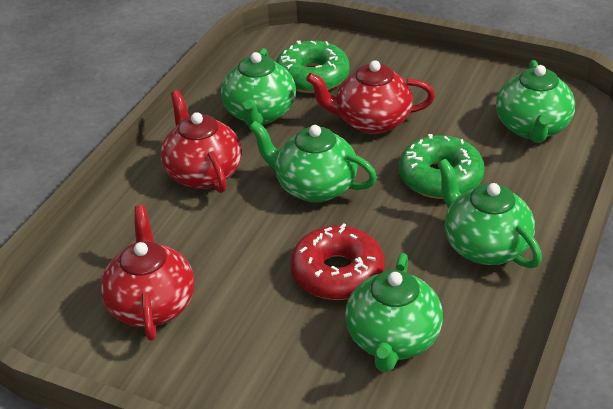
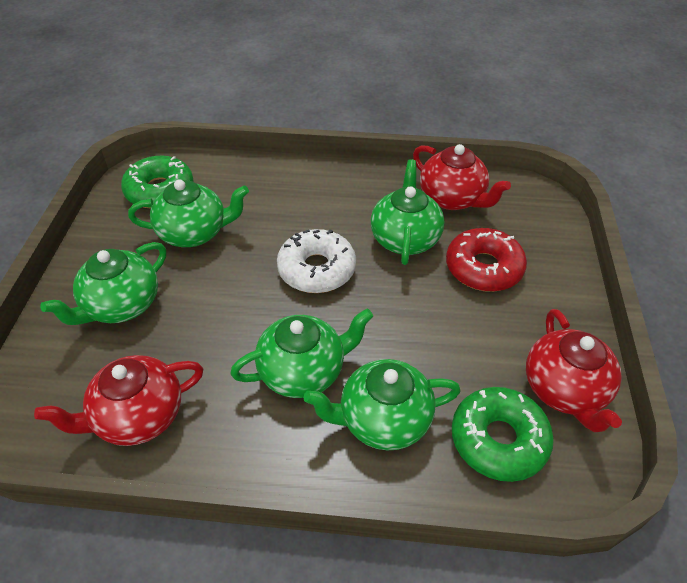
white donut: none = 0 -> [277,229,356,293] = 1

